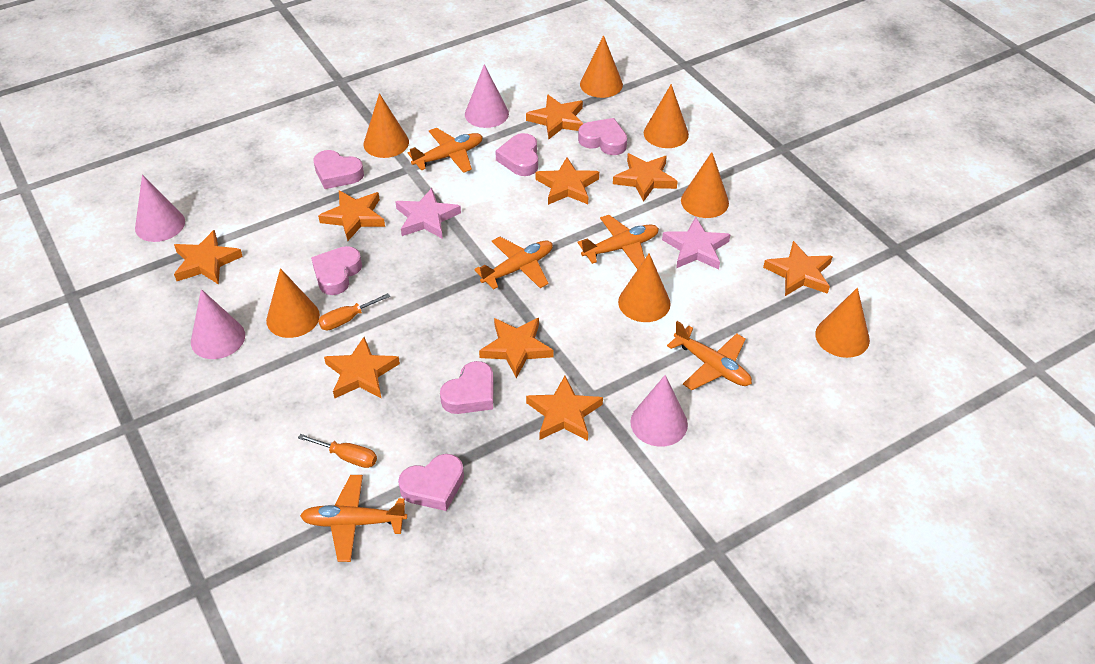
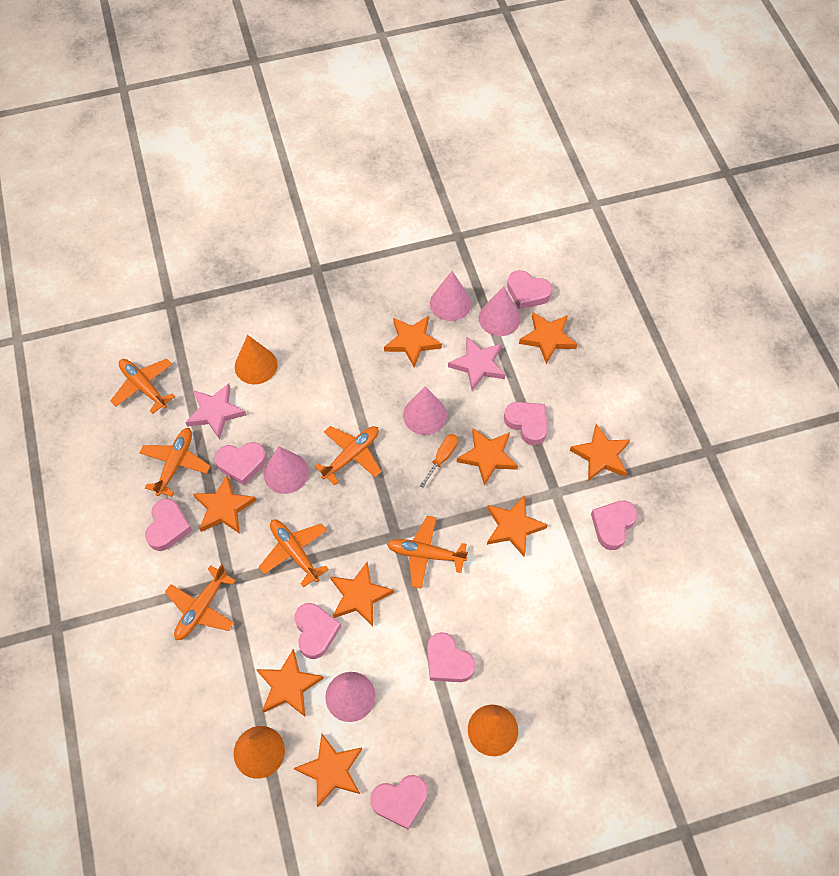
orange cone: [266,268,320,338] [364,93,409,158] [580,35,623,98] [618,253,671,322] [644,84,689,148] [681,152,729,218] [815,288,870,358] = 7 -> [234,726,285,779] [235,335,278,384] [468,705,518,756] = 3
orange plane: [300,475,407,562] [408,128,483,173] [474,237,553,289] [578,215,659,270] [667,321,752,390] = 5 -> [110,359,175,414] [140,428,210,497] [165,564,236,640] [259,519,329,588] [314,426,382,485] [387,516,468,589] = 6
orange screwdriver: [298,434,377,468] [318,293,390,330] = 2 -> [420,434,458,487] = 1
pink cone: [135,175,185,242] [191,289,245,359] [465,64,509,128] [630,375,688,447] = 4 -> [264,446,309,494] [325,672,375,722] [403,386,447,435] [430,271,471,321] [479,286,521,336] = 5
pink heart: [311,246,362,295] [314,150,364,189] [398,454,464,511] [440,361,494,414] [495,133,538,176] [578,118,627,155] = 6 -> [145,499,192,551] [215,442,267,485] [294,603,341,659] [370,775,428,829] [427,632,475,682] [504,402,548,445] [507,270,553,310] [591,501,638,550] = 8

